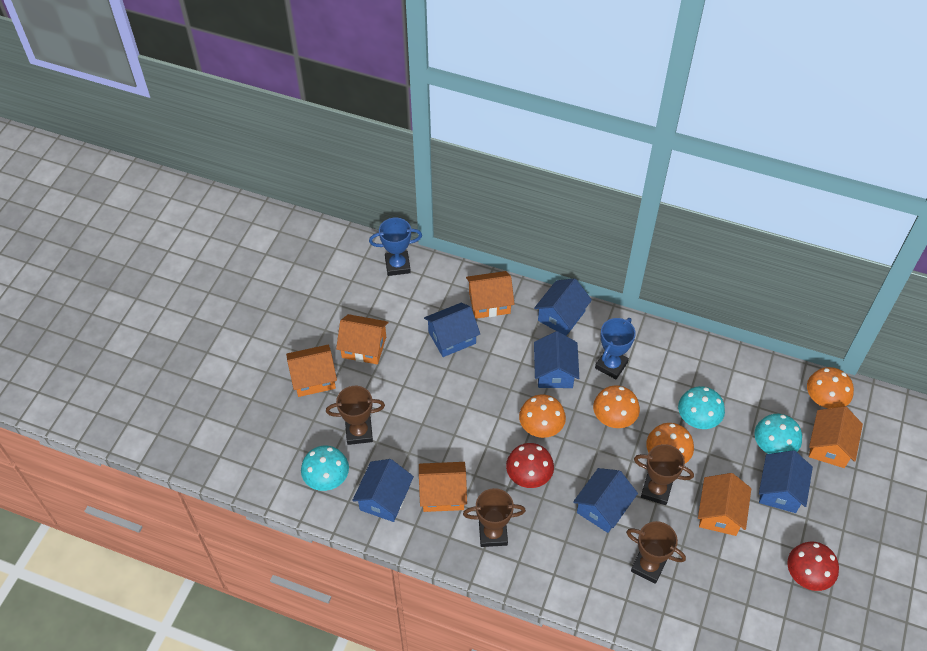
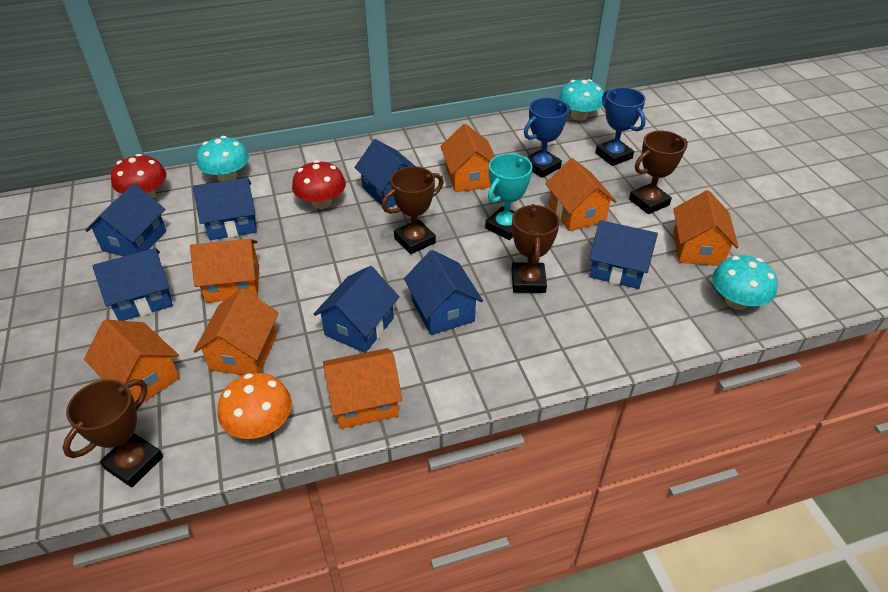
blue house: [352,459,414,522] [424,303,480,357] [534,278,592,336] [534,331,579,388] [573,468,638,533] [759,450,813,513] = 6 -> [85,184,166,256] [92,248,173,321] [193,177,257,240] [314,266,399,353] [355,139,415,208] [404,250,483,335] [589,220,658,289] = 7
orange house: [286,345,337,397] [336,314,389,364] [419,462,467,512] [466,271,514,319] [698,473,751,536] [809,406,863,468] = 6 -> [84,320,180,404] [190,239,259,303] [194,288,279,375] [323,348,402,429] [440,124,495,192] [545,158,617,231] [673,190,739,266] = 7
orange mushroom: [519,394,566,438] [593,385,640,428] [646,423,694,463] [807,367,854,409] = 4 -> [218,373,292,439] = 1
turquoise trophy: none = 0 -> [485,153,532,240] = 1

